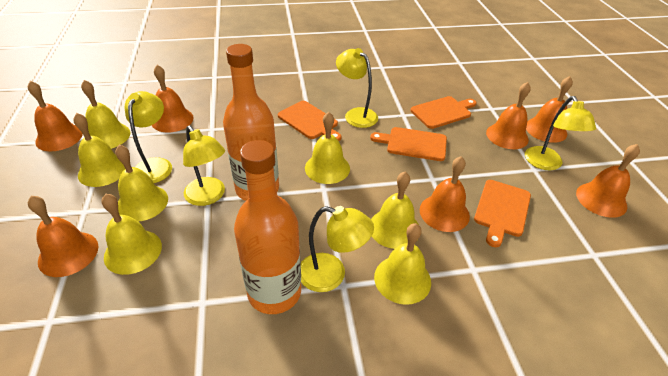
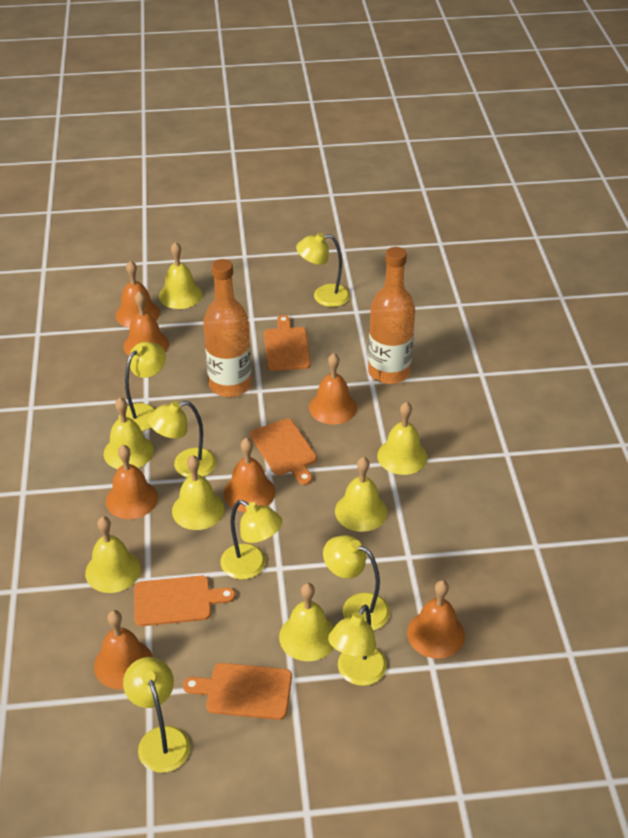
yellow lamp: [125,91,172,183] [183,126,225,206] [301,206,374,292] [336,48,378,128] [525,96,596,171] = 5 -> [118,342,166,431] [123,657,190,773] [148,401,216,478] [220,500,282,580] [296,233,350,307] [323,535,390,631] [328,604,387,686] = 7

